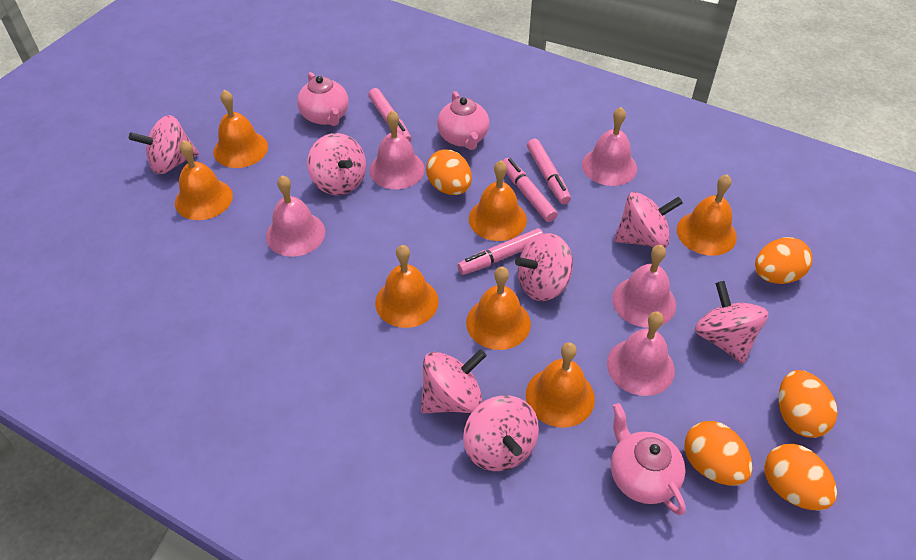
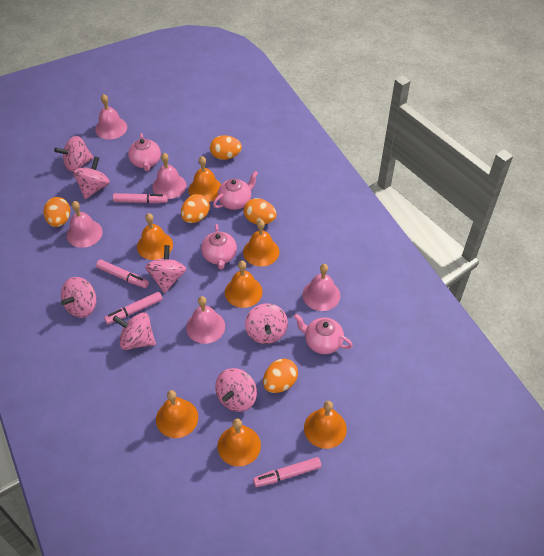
pink teapot: [297,72,349,126] [437,91,489,150] [611,403,686,515] = 3 -> [128,133,161,171] [201,224,237,270] [213,171,258,210] [294,314,353,354] = 4

